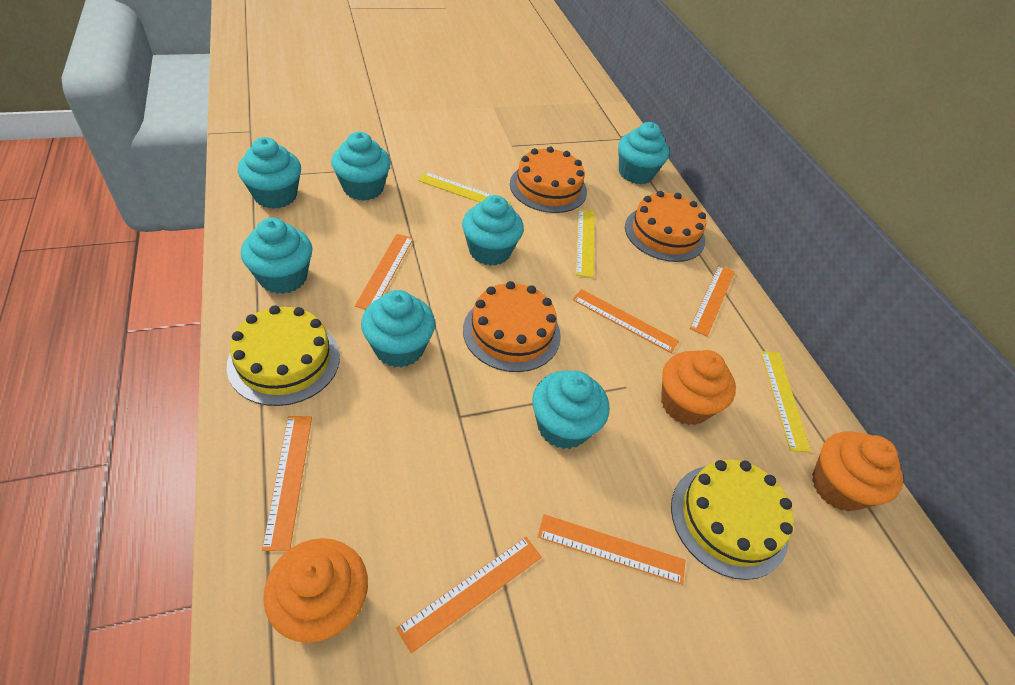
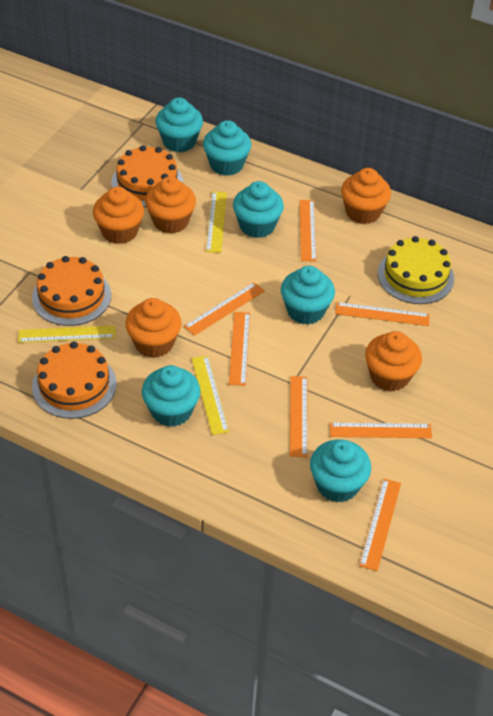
orange cupcake: [263,538,368,643] [661,350,736,425] [812,431,903,511] = 3 -> [93,187,144,244] [125,298,182,358] [145,177,196,234] [341,168,391,224] [365,331,422,392] = 5
orange ruler: [262,416,312,551] [355,234,413,310] [396,537,542,653] [538,514,685,585] [572,289,679,353] [690,265,735,337] = 6 -> [184,282,264,336] [229,312,250,386] [290,376,308,457] [299,200,317,262] [330,422,432,438] [335,302,430,326] [359,479,401,571] = 7
turquoise cupcake: [238,137,301,209] [241,218,312,294] [331,132,391,201] [361,290,435,368] [462,195,524,266] [532,370,609,449] [618,122,669,184] = 7 -> [142,365,200,427] [155,98,203,152] [203,120,251,176] [233,181,284,238] [281,266,335,325] [310,440,371,502] = 6
yellow cake: [227,305,340,406] [671,459,794,580] = 2 -> [378,236,454,304] = 1

